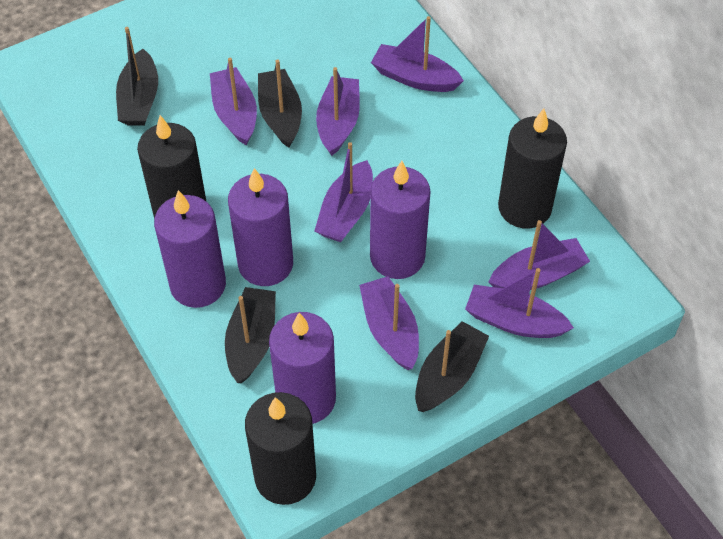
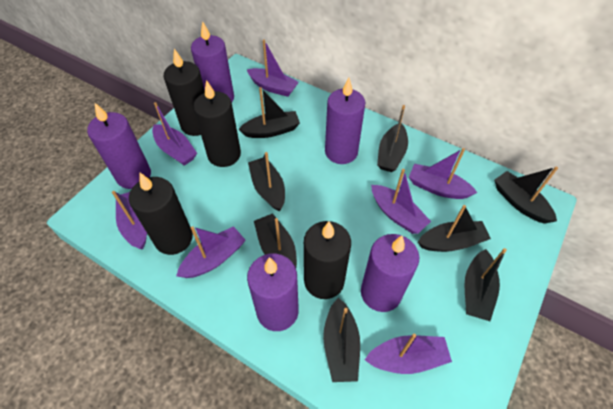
black boat: [116,27,158,126] [225,287,276,384] [258,59,302,148] [415,321,489,412] = 4 -> [239,87,300,138] [248,152,285,211] [254,213,297,267] [323,297,360,382] [377,105,408,172] [418,205,491,252] [465,248,507,321] [494,167,558,224] = 8
black candle: [137,115,207,218] [245,392,316,505] [498,109,567,229] = 3 -> [129,173,193,255] [163,49,205,136] [193,80,241,167] [304,221,351,299] = 4
purple candle: [154,190,226,308] [228,168,293,286] [269,312,336,424] [370,161,430,279] = 4 -> [87,103,151,189] [191,21,234,102] [247,254,299,331] [325,78,365,164] [361,234,419,312] = 5

